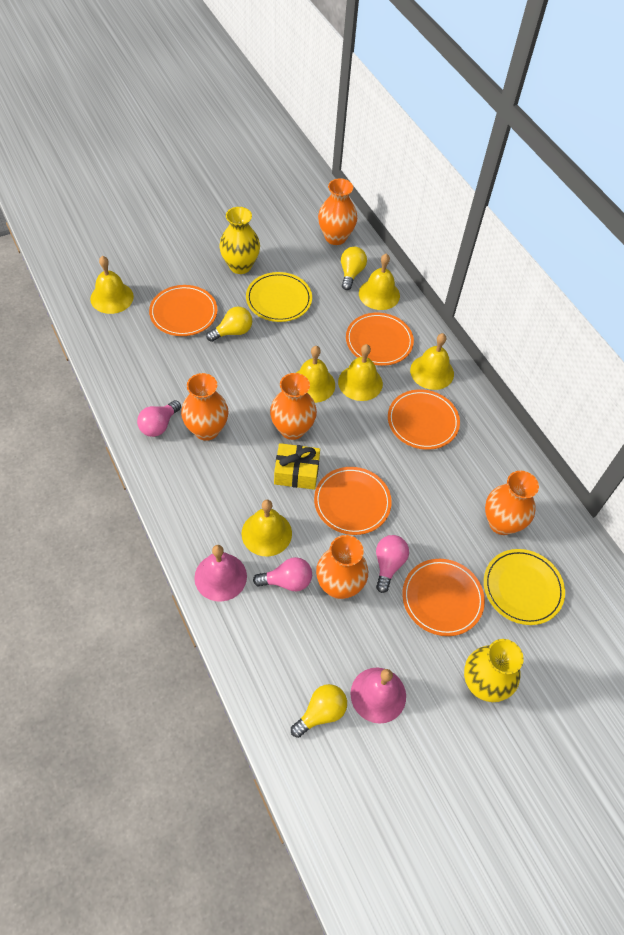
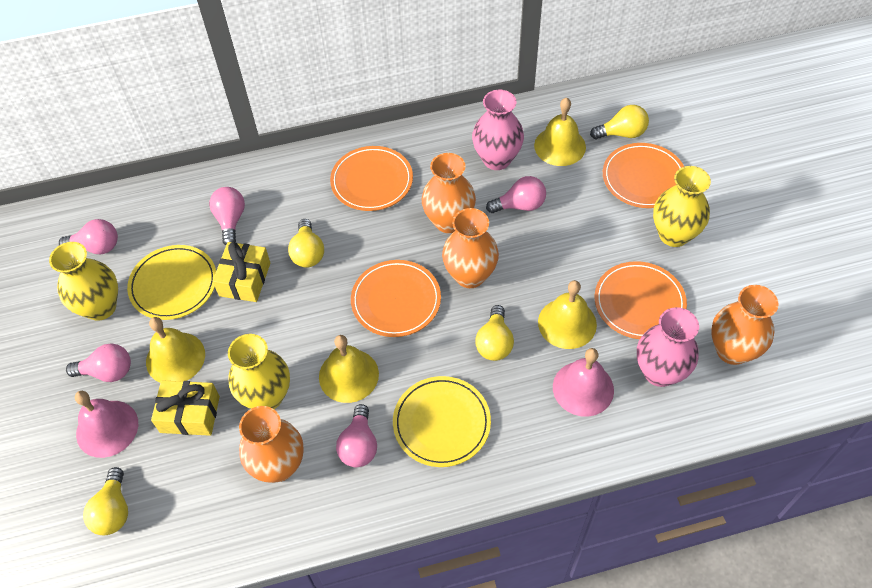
orange plate: [149,285,217,336] [314,467,392,535] [346,313,414,366] [388,389,460,450] [402,559,485,636] = 5 -> [330,146,413,211] [351,260,441,337] [595,261,687,339] [603,143,684,208] = 4
orange vase: [181,373,229,441] [270,373,317,440] [316,535,368,599] [318,178,357,245] [485,471,539,535] = 5 -> [239,406,303,483] [422,153,476,233] [442,208,499,288] [711,285,779,365] = 4
pink light bulb: [137,400,181,437] [253,557,312,592] [376,535,409,593] = 3 -> [59,219,118,254] [66,343,131,382] [209,187,245,245] [336,404,377,467] [486,176,546,213] = 5
pink vase: none = 0 -> [472,90,524,170] [637,307,699,387] = 2
yellow bell: [90,256,134,314] [241,500,292,557] [296,346,335,403] [338,344,383,401] [359,253,400,310] [410,333,454,390] = 6 -> [146,317,205,383] [319,335,379,403] [534,97,586,166] [538,280,597,349] = 4
yellow gift: [274,443,320,490] = 1 -> [151,380,220,436] [213,242,270,302] = 2
yellow light bulb: [206,307,252,342] [291,684,347,738] [341,247,367,290] = 3 -> [83,467,128,535] [288,219,324,268] [475,305,514,361] [590,105,649,139] = 4
yellow vase: [219,207,260,274] [464,639,524,702] = 2 -> [49,242,118,321] [228,334,290,409] [653,166,711,247] = 3

